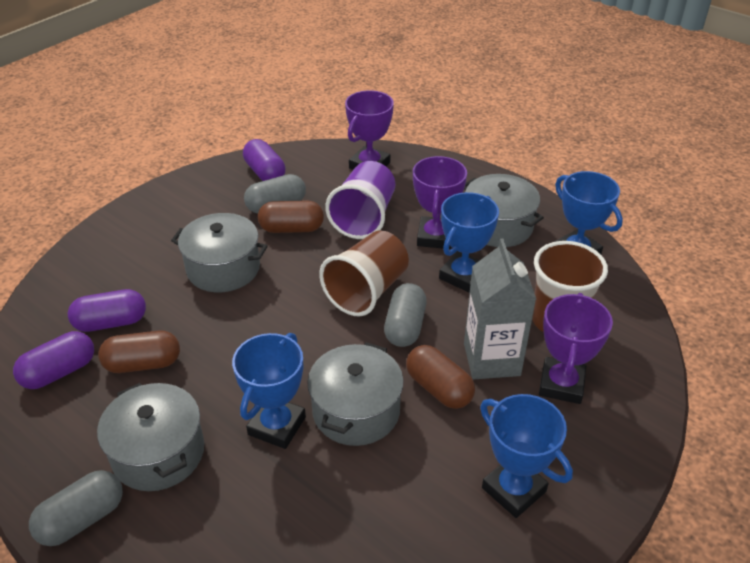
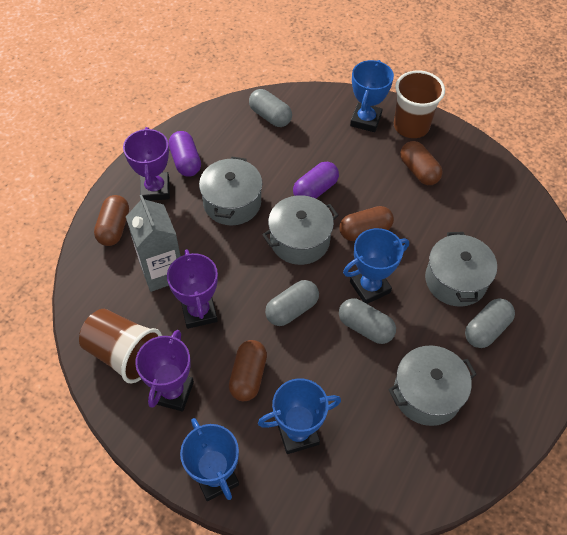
brown capsule: [98,331,180,373] [258,201,324,233] [406,345,475,409] = 3 -> [94,195,129,246] [229,340,267,401] [339,206,394,241] [400,141,443,185] = 4
grey capsule: [29,470,123,546] [244,174,306,213] [384,283,426,347] = 3 -> [249,89,292,127] [265,280,319,326] [339,298,396,344] [465,298,515,348] = 4
purple capsule: [13,331,94,389] [68,289,146,332] [243,139,285,181] = 3 -> [169,131,201,177] [293,162,339,198] = 2
purple cup: [325,161,395,239] = 1 -> none = 0

